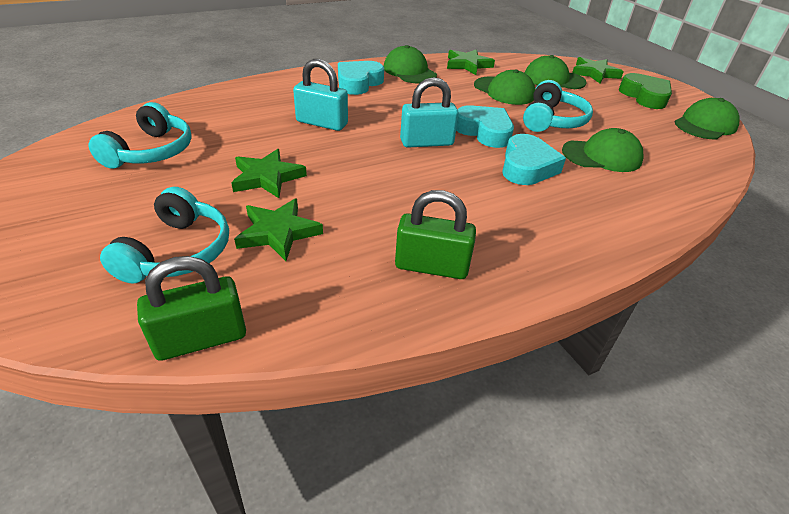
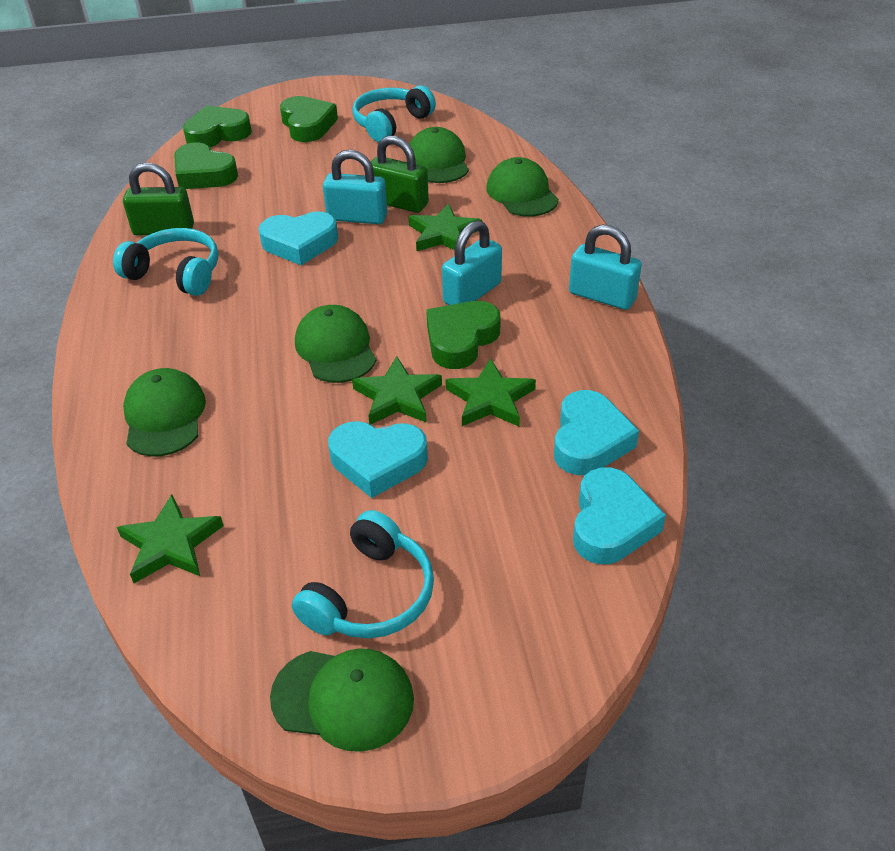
green heart: [619,73,672,109] = 1 -> [174,142,238,189] [183,105,252,147] [280,96,338,142] [426,301,501,369] = 4
turquoise heart: [338,61,384,95] [456,105,514,148] [502,134,566,185] = 3 -> [259,212,338,265] [328,421,428,498] [554,390,639,475] [573,467,666,564] = 4
turquoise padlock: [293,59,348,131] [400,77,459,148] = 2 -> [323,150,388,224] [442,221,502,305] [569,224,642,310] = 3

